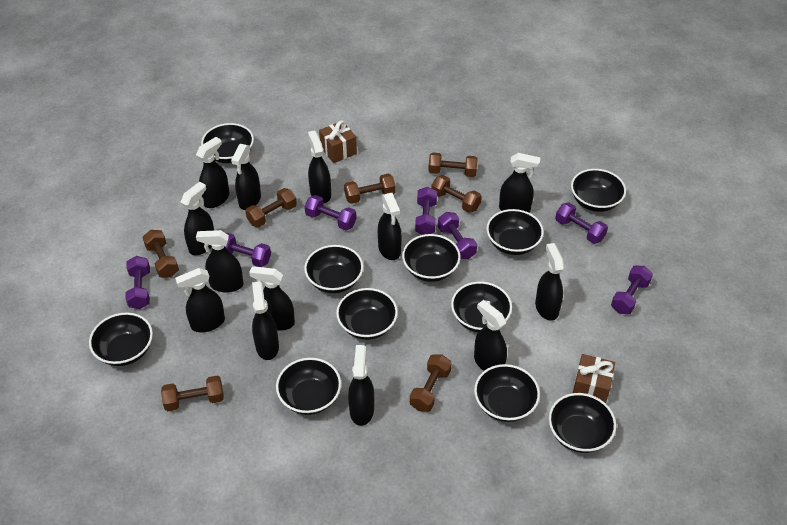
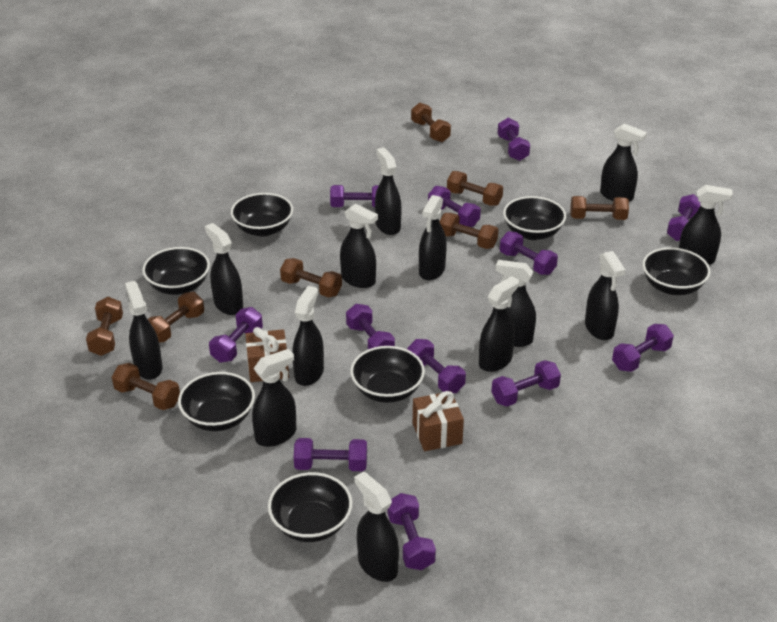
black bowl: [89,312,153,366] [201,123,254,163] [276,358,341,415] [304,245,363,293] [336,288,398,340] [402,234,460,282] [451,282,512,332] [474,364,540,422] [486,209,544,255] [549,393,616,453] [571,169,626,212] = 11 -> [142,247,210,295] [178,372,255,431] [231,193,293,237] [268,472,352,542] [350,346,425,403] [503,196,566,240] [642,247,710,295] = 7
brown dumbbell: [142,230,179,278] [161,376,224,411] [246,188,297,227] [344,174,396,204] [410,354,452,412] [428,153,478,177] [431,175,481,213] = 7 -> [86,297,123,356] [112,363,180,410] [148,292,204,343] [280,258,342,298] [411,103,451,142] [440,213,498,249] [447,171,503,206] [570,196,629,220] = 8
purple dumbbell: [125,256,150,309] [225,233,271,267] [305,195,357,230] [415,187,437,235] [438,212,477,259] [555,203,608,244] [611,266,653,314] = 7 -> [209,307,263,363] [294,438,367,471] [330,185,379,208] [346,304,395,349] [387,493,436,570] [407,339,466,393] [428,186,481,227] [491,360,561,406] [497,118,530,161] [500,231,558,275] [612,324,674,372] [667,194,700,241] = 12

